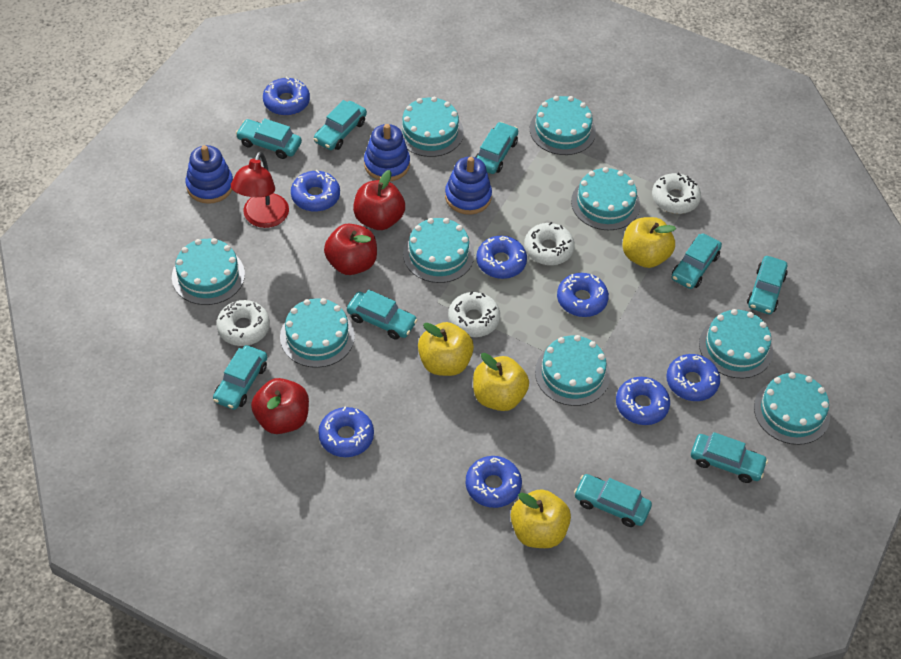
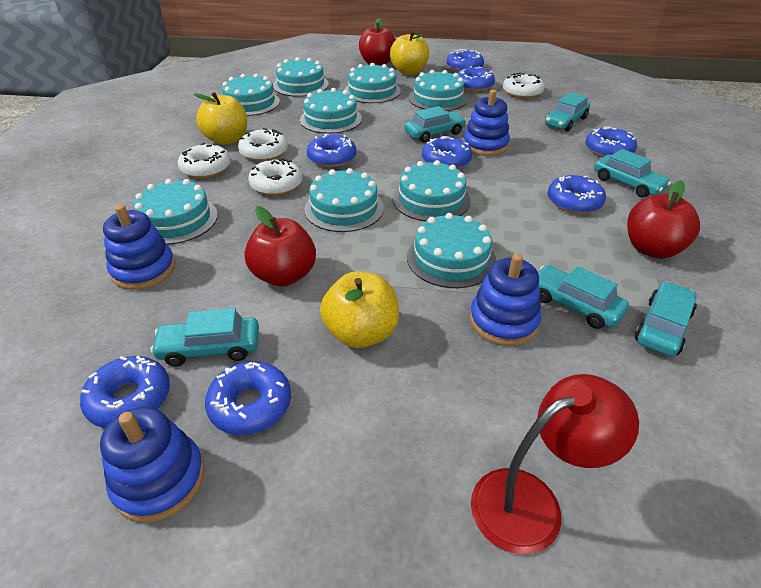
blue stacking toy: [186,145,233,204] [364,124,410,181] [445,157,492,215] = 3 -> [100,407,205,523] [103,205,175,290] [463,90,510,156] [470,254,541,346] = 4
turquoise car: [213,345,267,410] [236,118,302,159] [314,100,367,150] [347,290,417,339] [475,122,518,174] [574,474,652,527] [672,233,722,289] [691,432,768,483] [747,256,787,314] = 9 -> [151,308,259,367] [404,106,466,142] [538,265,629,329] [545,92,590,131] [594,149,671,198] [635,282,697,357] = 6
yellow apple: [418,322,474,376] [473,353,529,411] [511,489,571,548] [622,217,676,268] = 4 -> [194,92,247,145] [320,271,399,348] [390,31,429,75] = 3

